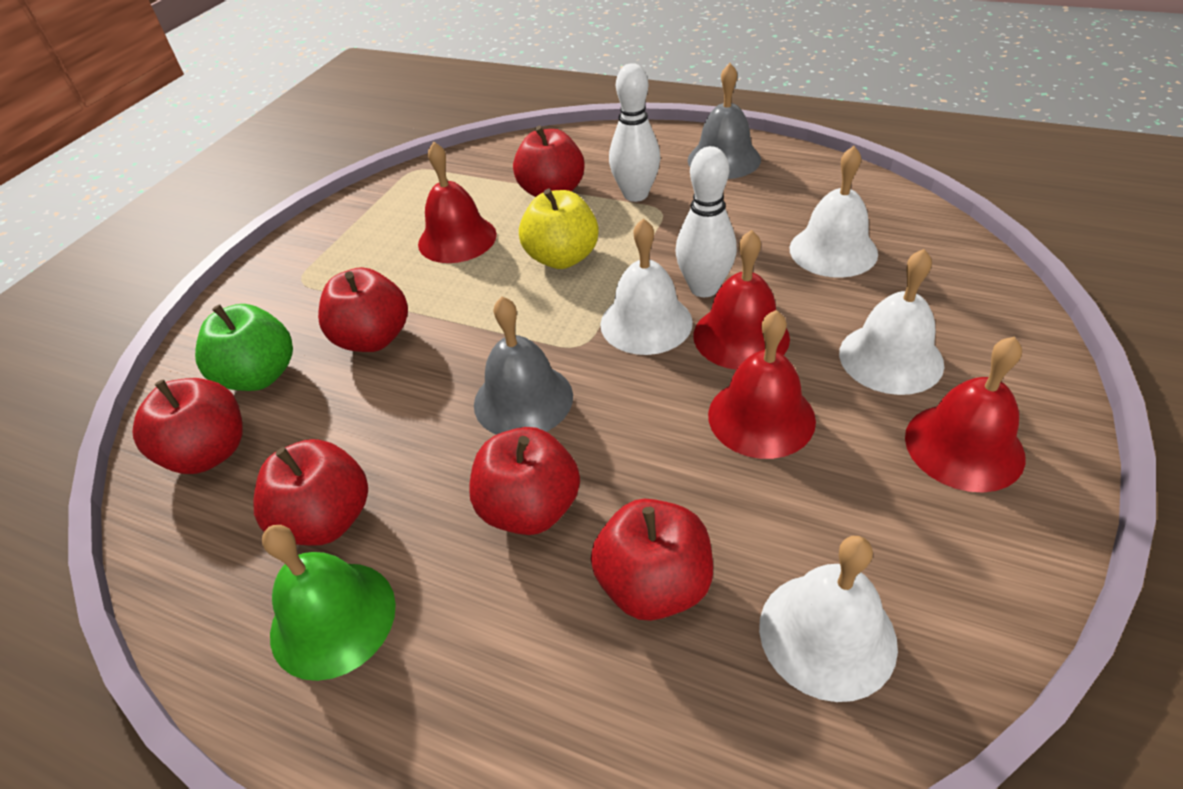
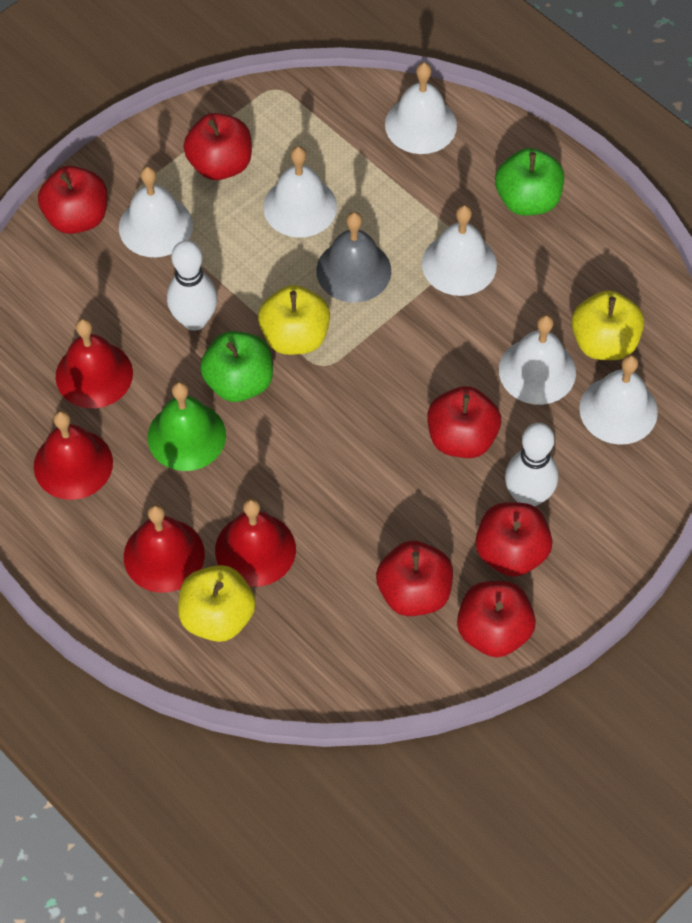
green apple: [195,304,293,391] = 1 -> [200,331,273,402] [495,148,564,216] = 2
grey bell: [474,296,573,435] [688,63,761,179] = 2 -> [316,212,391,303] = 1
white bell: [600,218,693,355] [759,536,898,702] [790,146,878,278] [839,249,944,395] = 4 -> [119,166,193,257] [263,146,337,238] [385,62,457,154] [422,205,497,296] [499,315,576,405] [579,355,658,445] = 6
yellow apple: [519,189,599,269] = 1 -> [178,565,256,642] [258,285,330,355] [571,291,644,360] = 3

